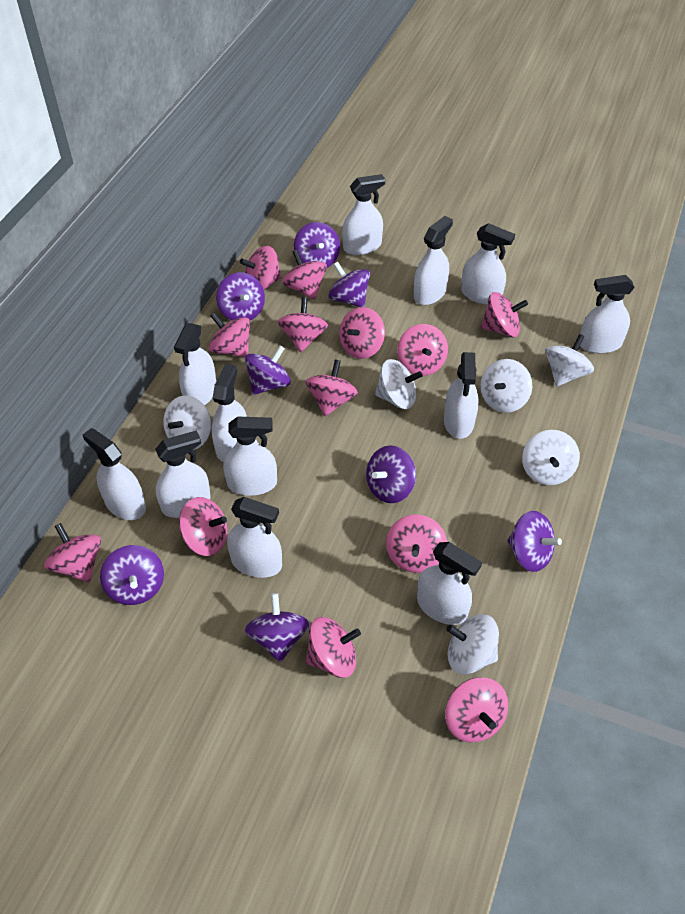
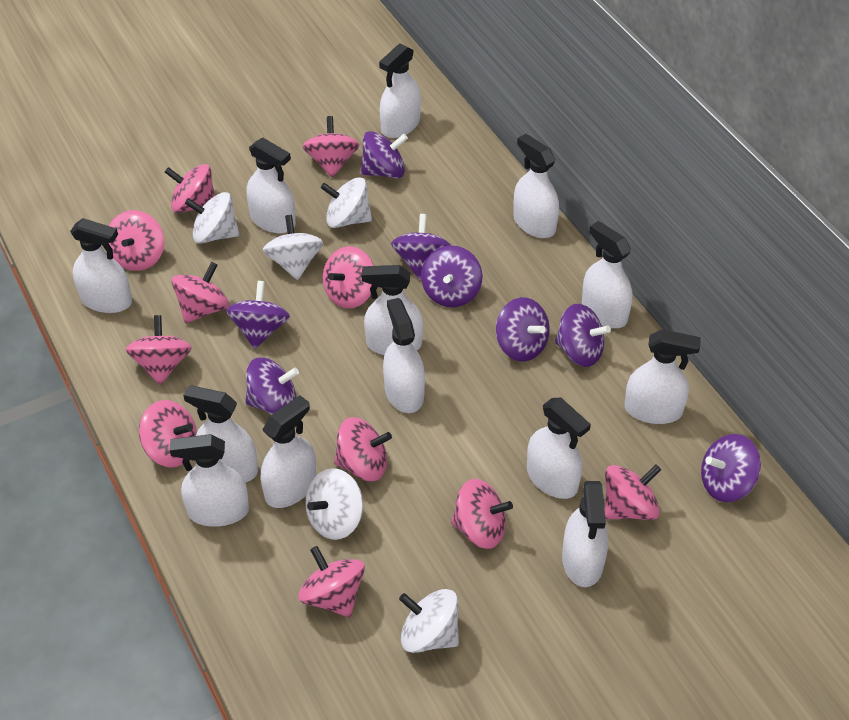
pink spinning top: [44,523,101,582] [179,497,227,556] [209,312,250,357] [240,246,282,290] [278,297,328,352] [282,250,327,299] [306,359,358,416] [306,617,361,678] [339,307,385,359] [386,514,447,573] [397,324,448,376] [445,677,508,743] [481,292,528,337] = 13 -> [109,210,164,271] [126,315,192,385] [139,400,197,468] [165,164,215,213] [171,262,229,323] [298,546,365,617] [303,116,359,178] [323,246,374,308] [334,417,392,481] [451,479,513,549] [605,465,661,520] = 11
white spinning top: [163,395,211,450] [375,359,423,409] [447,614,499,674] [481,359,532,413] [522,430,580,485] [545,334,594,387] = 6 -> [185,192,239,244] [263,215,323,280] [305,468,363,540] [321,177,372,228] [399,589,459,653] = 5
white spray bottle: [83,428,146,520] [155,431,211,518] [174,323,216,405] [212,364,247,462] [223,416,277,496] [227,497,282,578] [342,174,385,255] [414,216,453,305] [417,542,482,625] [444,352,479,439] [461,223,515,304] [580,275,635,354] = 12 -> [70,218,132,313] [170,434,249,527] [183,385,258,483] [246,137,296,233] [261,395,316,508] [362,265,423,355] [379,44,421,138] [383,298,425,413] [513,134,559,238] [527,398,591,499] [562,481,608,587] [582,221,632,328] [624,329,701,424] = 13

